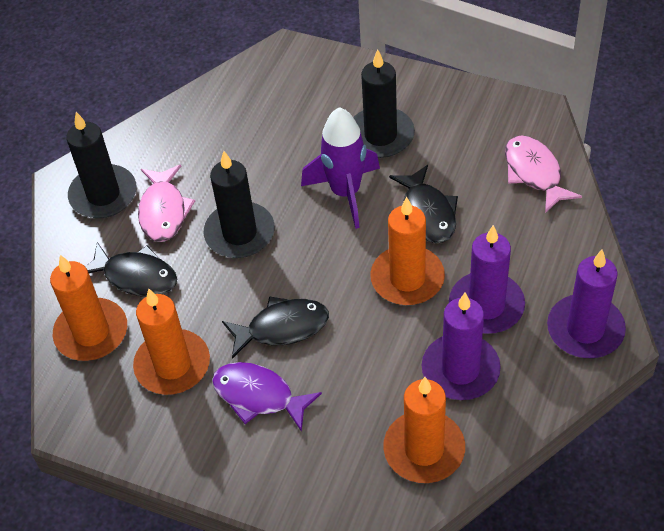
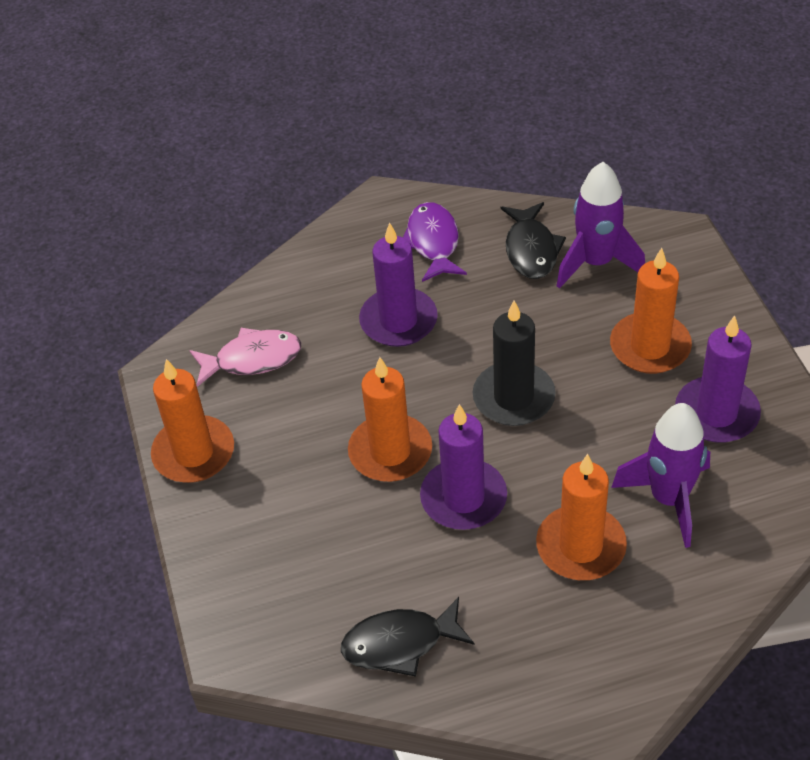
black candle: [66,112,137,218] [204,151,275,258] [353,49,415,158] = 3 -> [473,301,556,426] = 1
black fish: [85,242,177,297] [222,296,329,359] [389,165,458,243] = 3 -> [341,597,474,677] [501,202,566,279] = 2
pink fish: [138,165,195,242] [505,135,582,213] = 2 -> [189,328,301,387] = 1
purple rocket: [301,107,380,229] = 1 -> [557,162,645,289] [611,403,710,548] = 2

